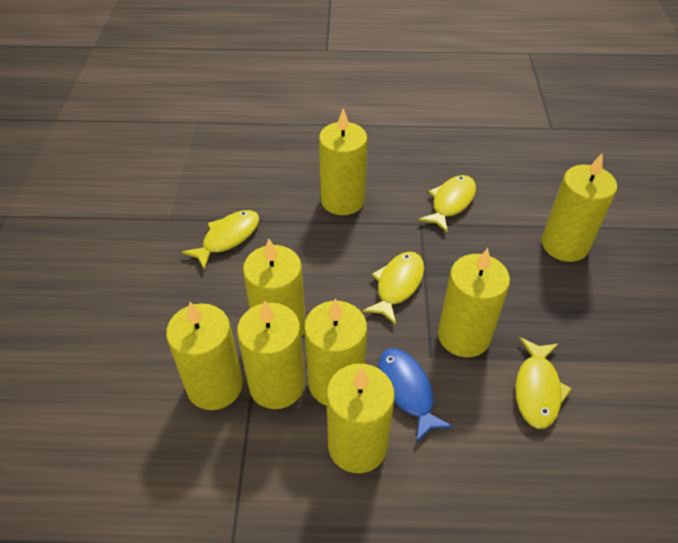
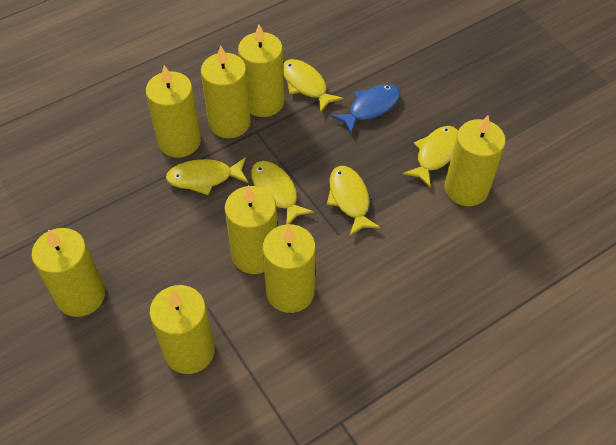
yellow fish: [182,210,259,270] [362,252,424,325] [418,175,476,233] [515,337,572,429] = 4 -> [166,157,249,195] [251,161,314,224] [283,59,343,113] [327,166,381,236] [403,126,458,188] = 5

